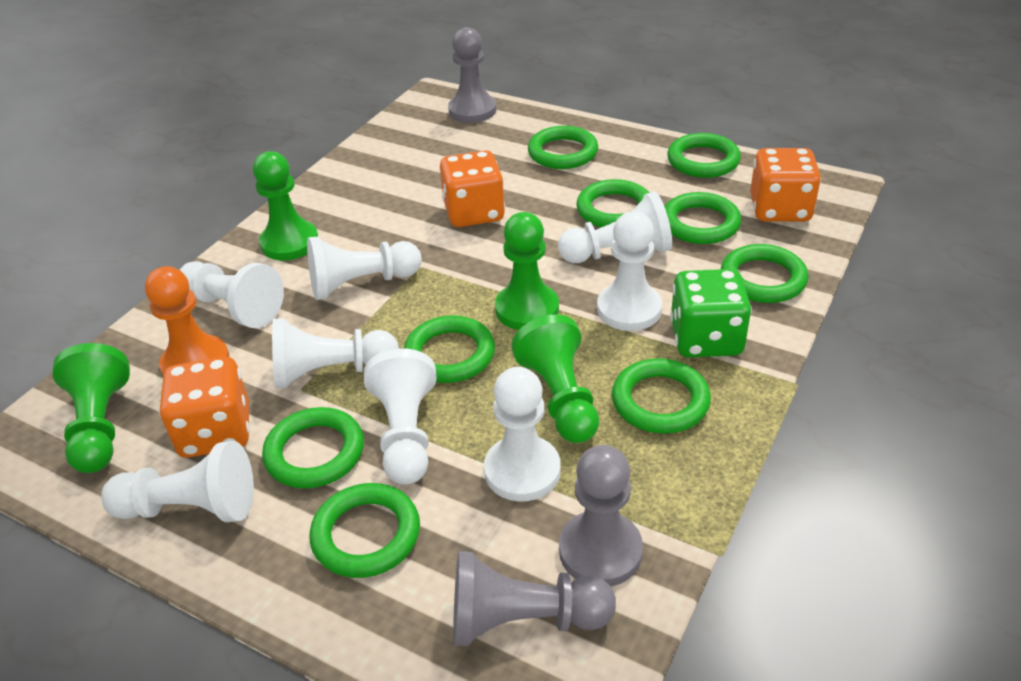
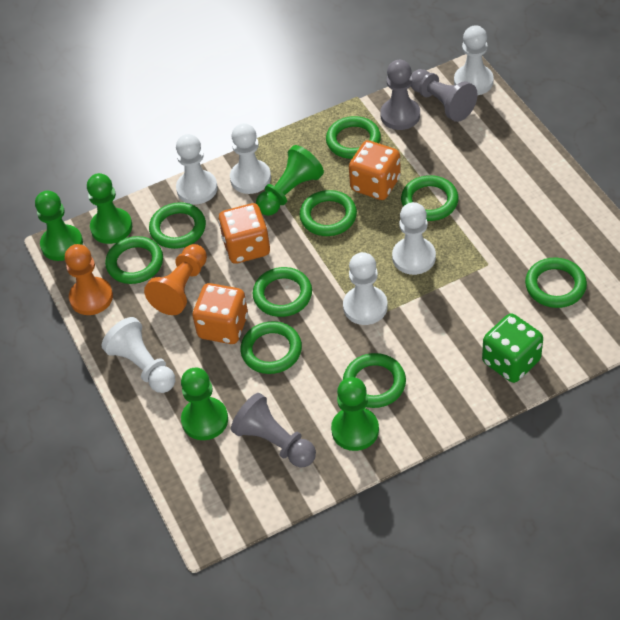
green pawn: [53,343,130,473] [253,151,318,260] [495,212,559,330] [511,314,599,443] = 4 -> [35,191,83,261] [87,173,132,244] [181,367,228,440] [256,145,324,216] [331,377,379,451] = 5
orange pawn: [145,266,230,374] = 1 -> [65,244,113,315] [144,244,207,315] = 2
white pawn: [101,441,254,522] [180,261,284,328] [272,318,399,388] [307,237,422,300] [364,348,437,484] [484,367,561,501] [558,191,672,263] [597,211,662,331] = 8 -> [102,317,175,393] [176,134,218,204] [230,123,271,194] [343,252,388,325] [392,202,436,275] [454,25,494,95] = 6

